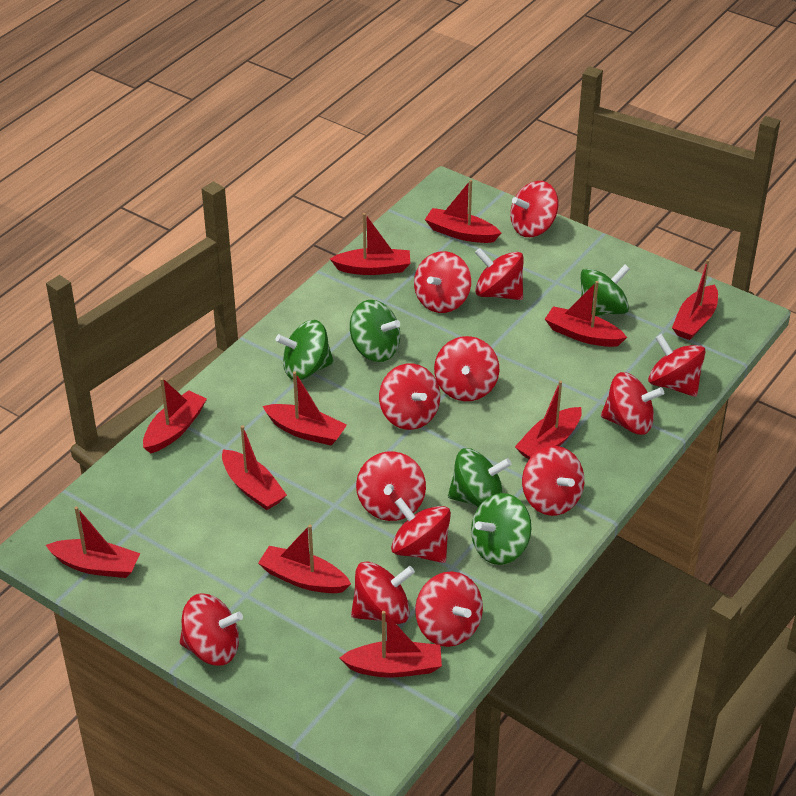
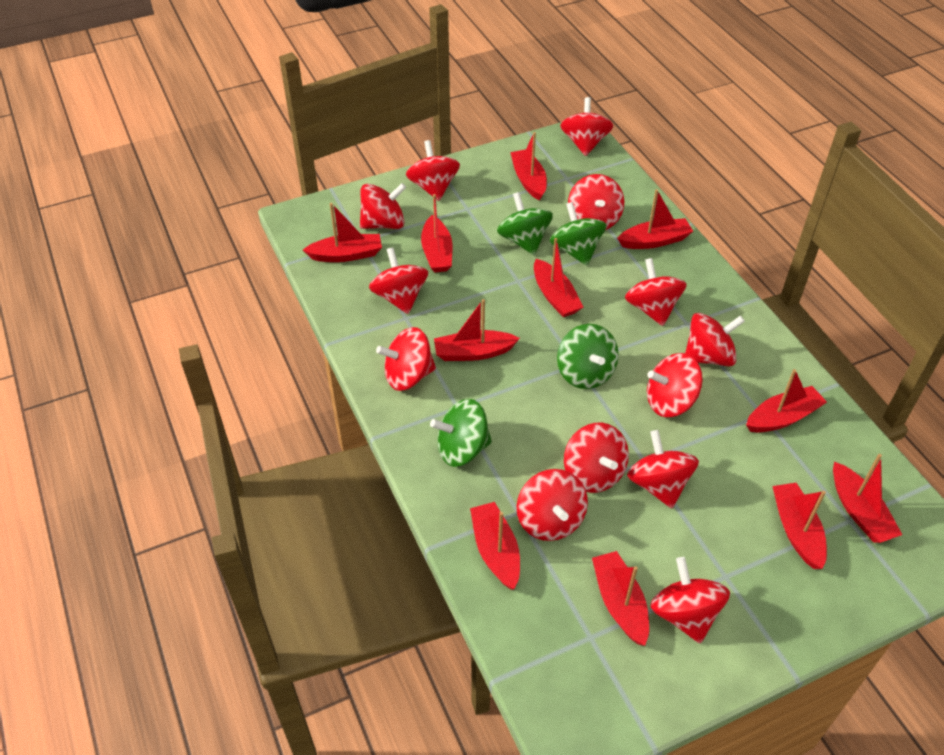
green spinning top: [275,320,334,380] [350,300,400,362] [448,448,511,507] [471,493,532,565] [581,265,630,316] = 5 -> [430,399,492,467] [497,192,553,255] [550,202,606,266] [557,324,619,389] = 4

